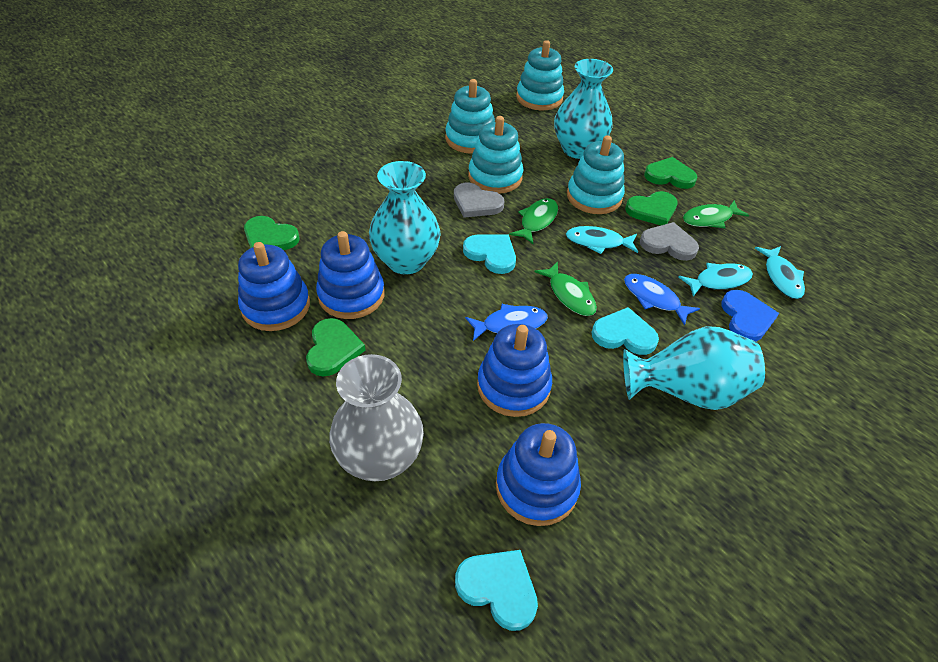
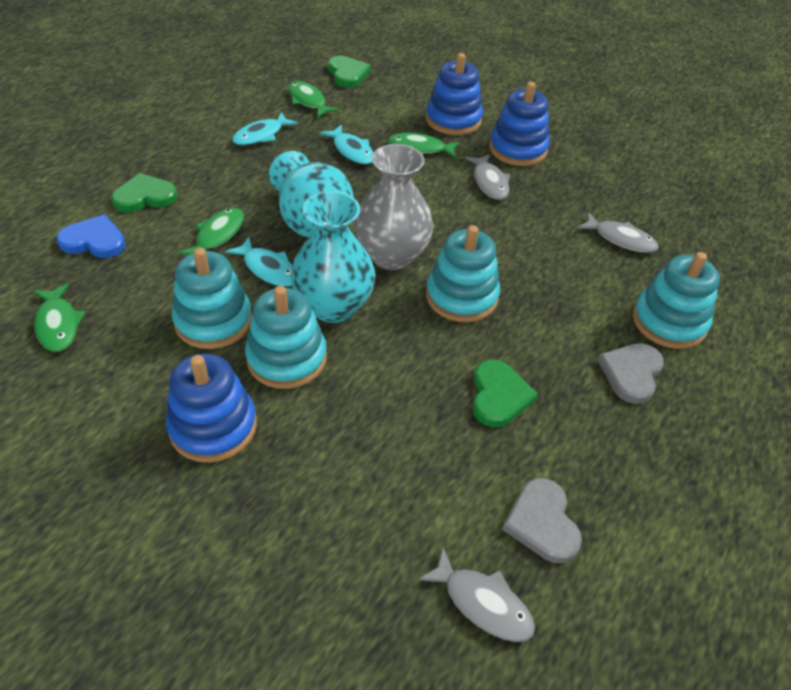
blue fish: [465,304,548,341] [624,274,700,326] = 2 -> none = 0
blue stacking toy: [238,242,310,331] [316,231,385,319] [477,324,552,417] [496,423,581,526] = 4 -> [166,353,257,463] [426,53,483,135] [489,82,550,166] = 3
green fish: [509,198,558,244] [534,261,597,316] [683,200,749,228] = 3 -> [33,283,86,352] [179,208,244,255] [288,81,339,118] [388,133,460,158] = 4
green heart: [244,216,299,250] [306,318,366,376] [625,191,678,225] [644,157,698,189] = 4 -> [111,173,177,213] [328,56,371,88] [472,360,538,427] = 3
grey fish: none = 0 -> [418,547,535,642] [465,154,510,200] [577,212,658,253] = 3
turquoise heart: [455,550,538,631] [463,235,516,274] [592,307,659,355] = 3 -> none = 0
turquoise vase: [369,161,441,275] [554,59,613,159] [623,326,765,410] = 3 -> [269,151,354,238] [290,191,376,323] = 2

